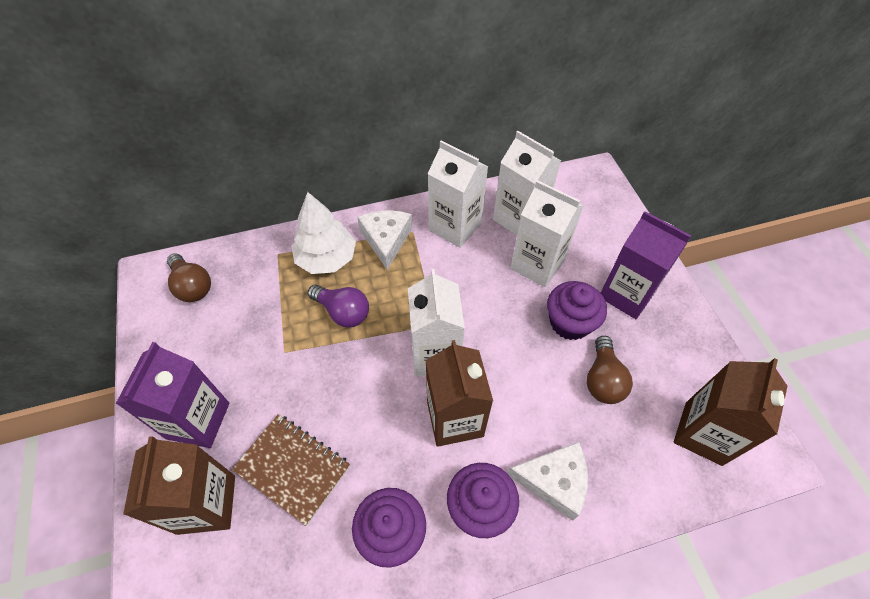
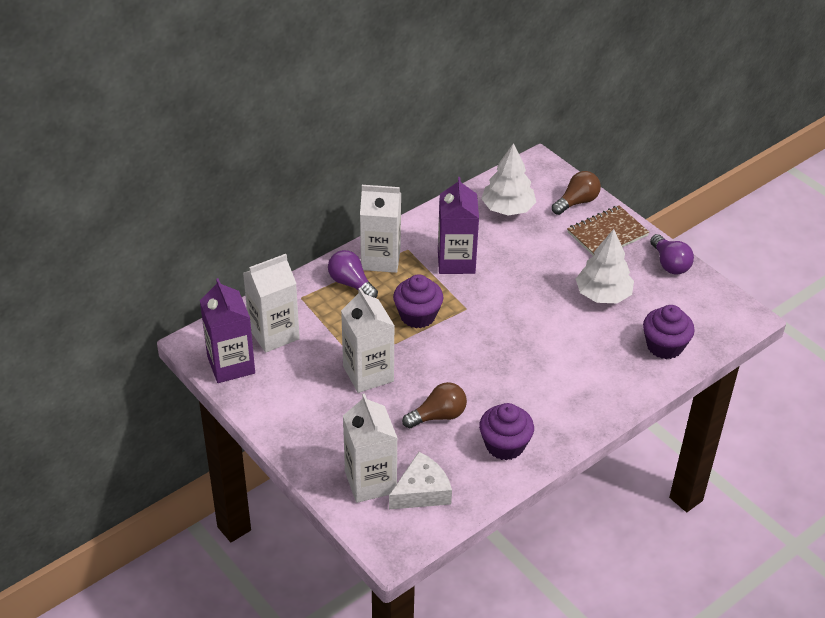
brown carton: [123,436,235,535] [425,340,493,447] [674,358,787,466] = 3 -> none = 0
purple light bulb: [308,285,369,327] = 1 -> [328,250,378,298] [650,234,694,275] = 2
white cheese: [357,210,412,270] [507,442,588,521] = 2 -> [389,452,452,509] = 1
white tree: [292,192,356,274] = 1 -> [481,143,536,216] [576,229,634,303] = 2

